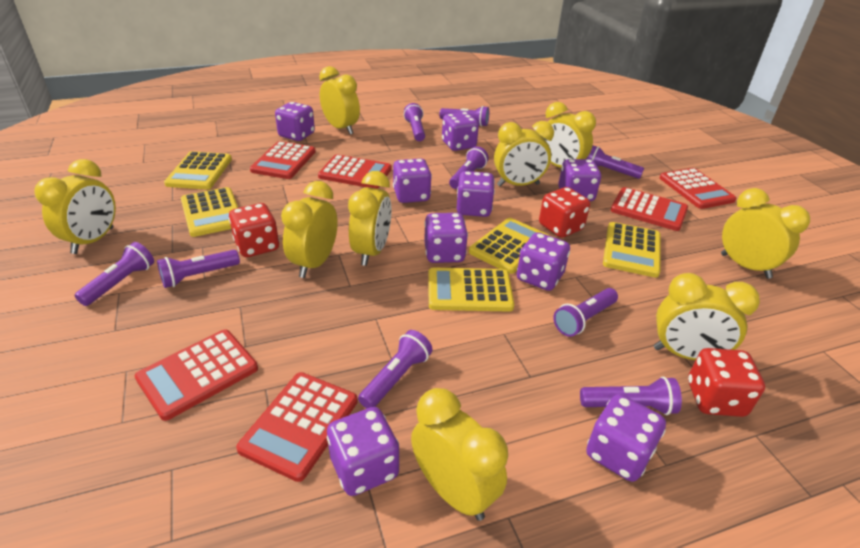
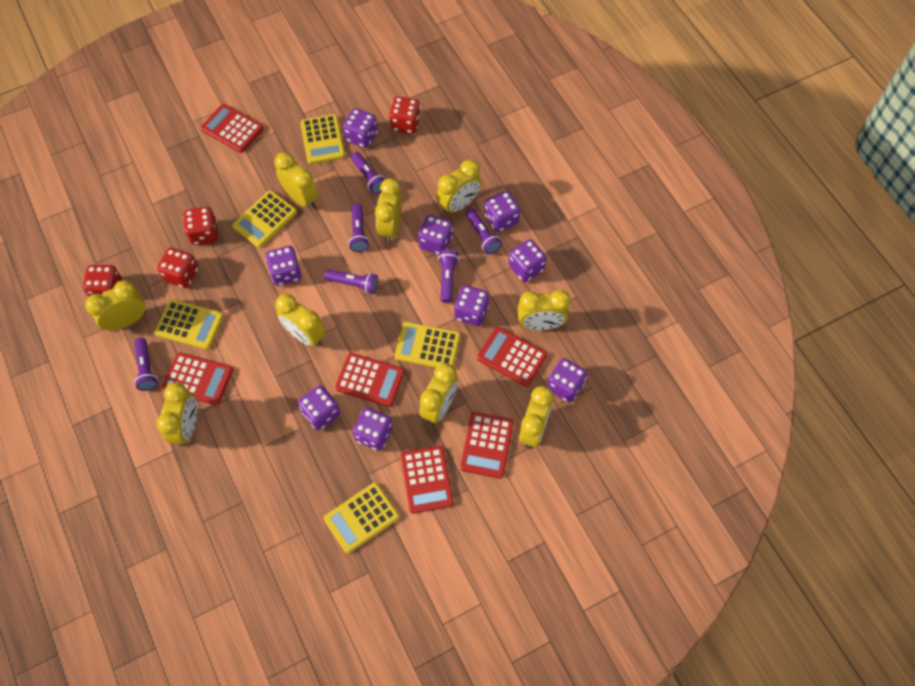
purple flashlight: [75,242,154,306] [157,250,240,288] [358,330,433,408] [404,103,425,141] [439,106,489,126] [449,146,489,189] [553,288,618,337] [580,377,682,415] [587,145,644,179] = 9 -> [134,338,158,391] [325,269,378,294] [349,204,369,252] [351,152,385,194] [438,250,459,303] [466,209,502,254] = 6
red dice: [229,203,279,257] [539,187,590,238] [688,348,765,417] = 3 -> [83,265,122,296] [157,248,198,288] [183,207,218,245] [389,97,421,134] = 4

